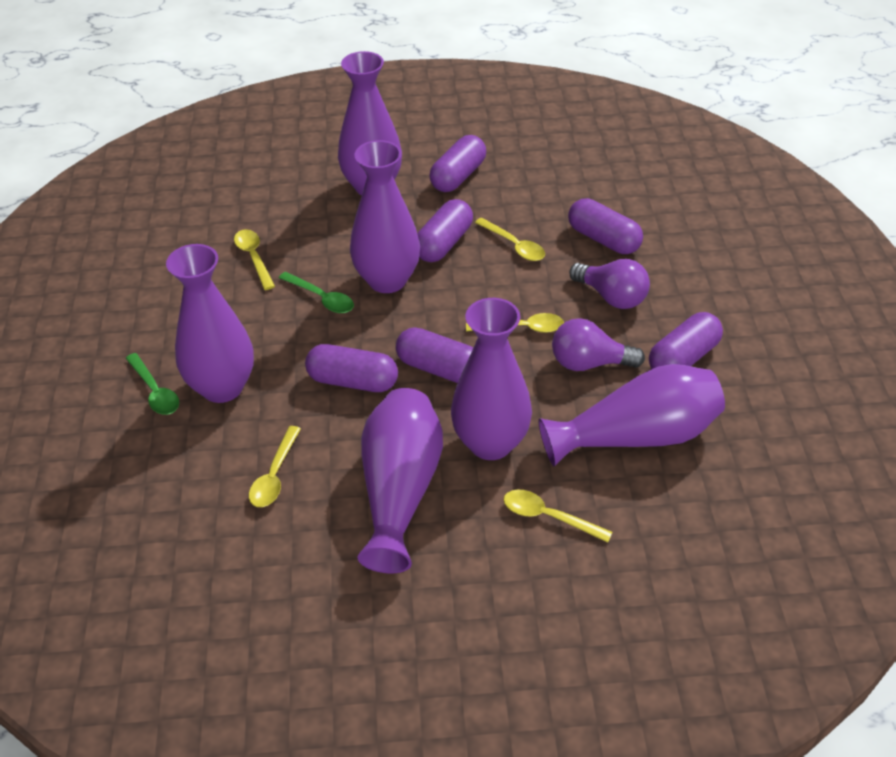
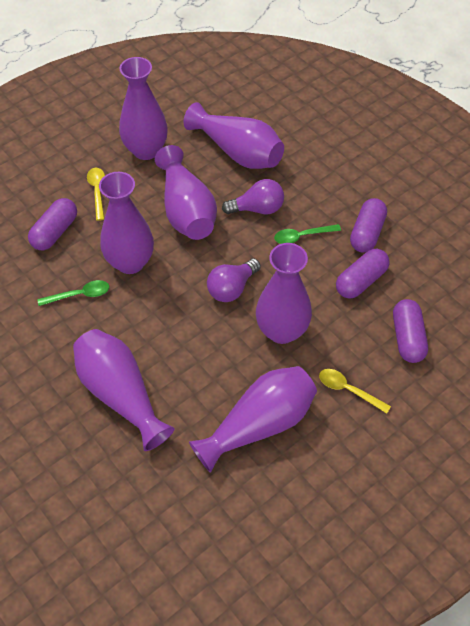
purple capsule: [305,344,398,392] [396,327,474,383] [417,199,473,262] [429,135,486,192] [568,198,643,254] [649,312,723,369] = 6 -> [28,198,77,250] [336,249,390,299] [350,198,387,252] [393,299,428,363] = 4
purple vase: [166,244,254,403] [338,51,402,195] [350,140,420,293] [357,388,443,574] [451,298,532,460] [539,364,725,466] = 6 -> [73,329,175,451] [99,172,154,274] [119,57,168,160] [155,145,217,240] [184,102,284,169] [189,366,317,473] [256,243,312,344] = 7
yellow spoon: [234,229,275,290] [249,426,301,507] [466,313,564,333] [475,218,545,261] [504,490,613,543] = 5 -> [87,168,105,221] [319,369,391,414] = 2

